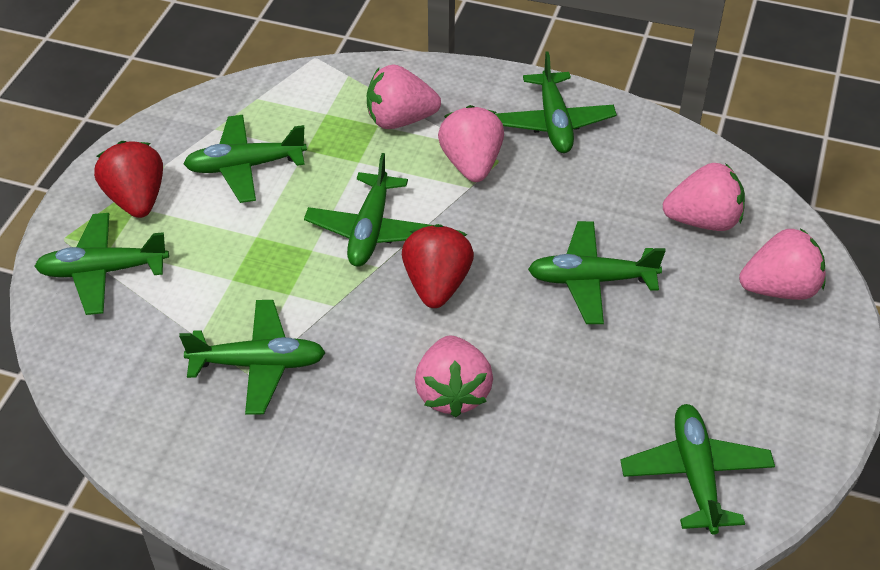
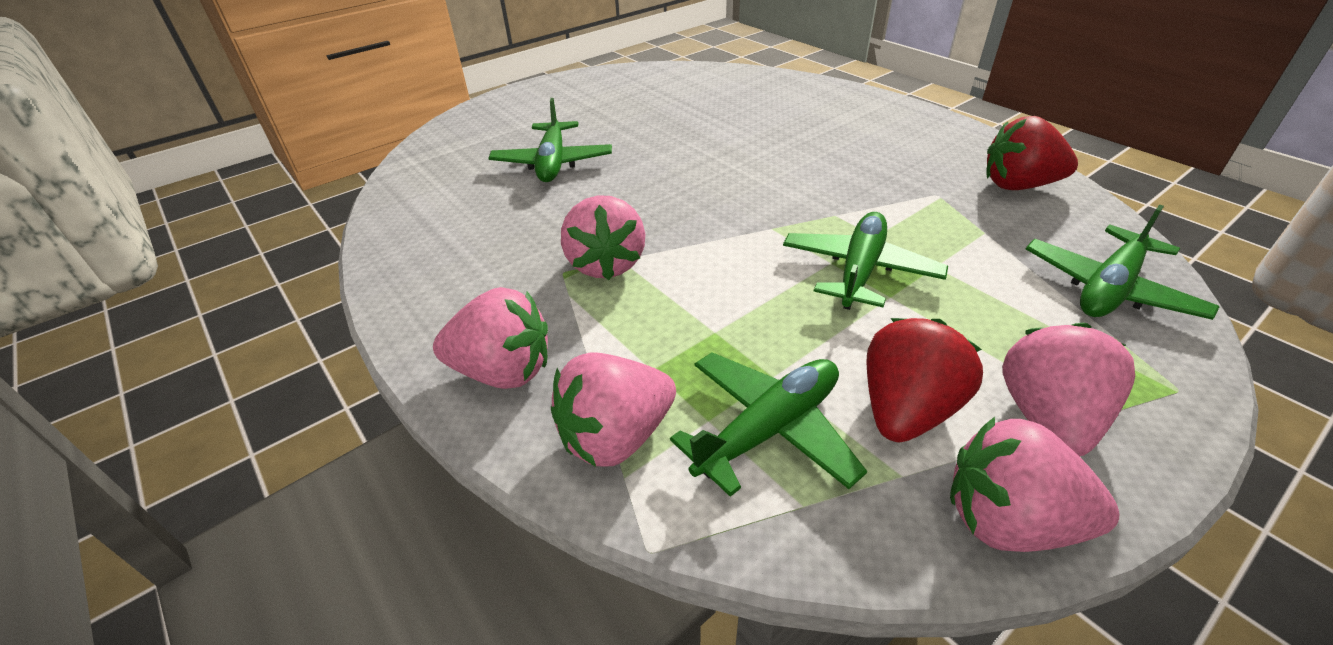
green plane: [34,213,169,315] [179,300,326,415] [183,115,307,203] [304,153,434,266] [495,51,617,153] [528,221,666,324] [620,404,775,535] = 7 -> [488,98,612,182] [670,352,867,497] [783,212,948,310] [1026,205,1220,320] = 4

